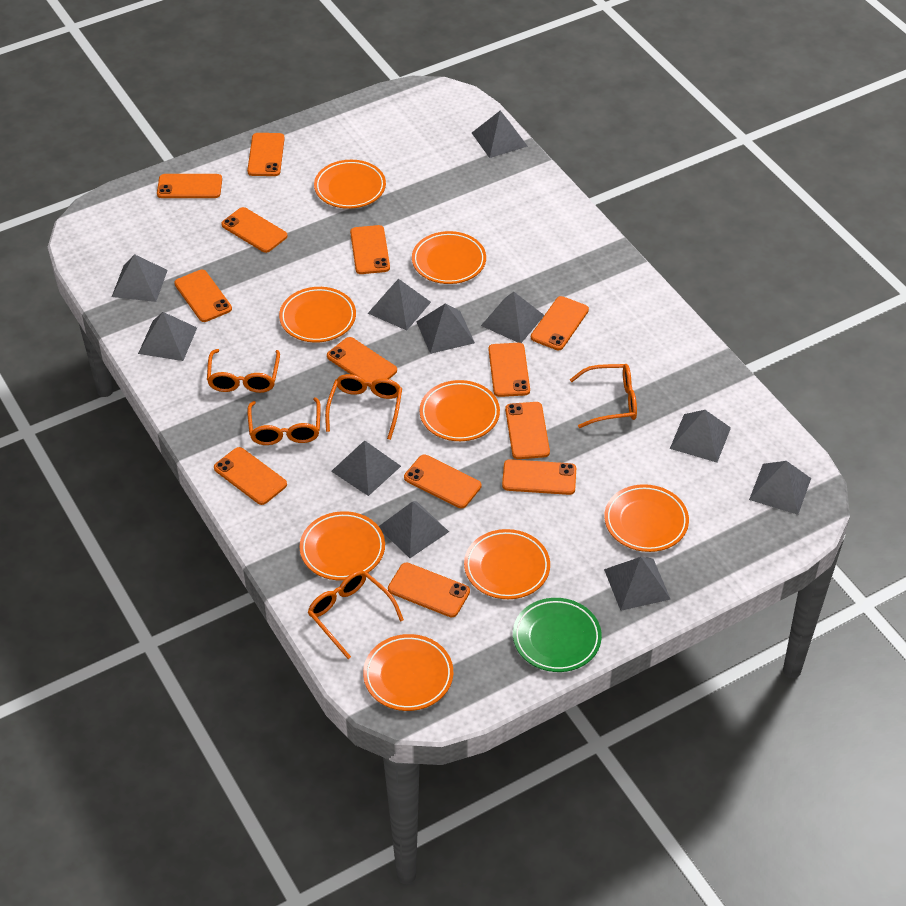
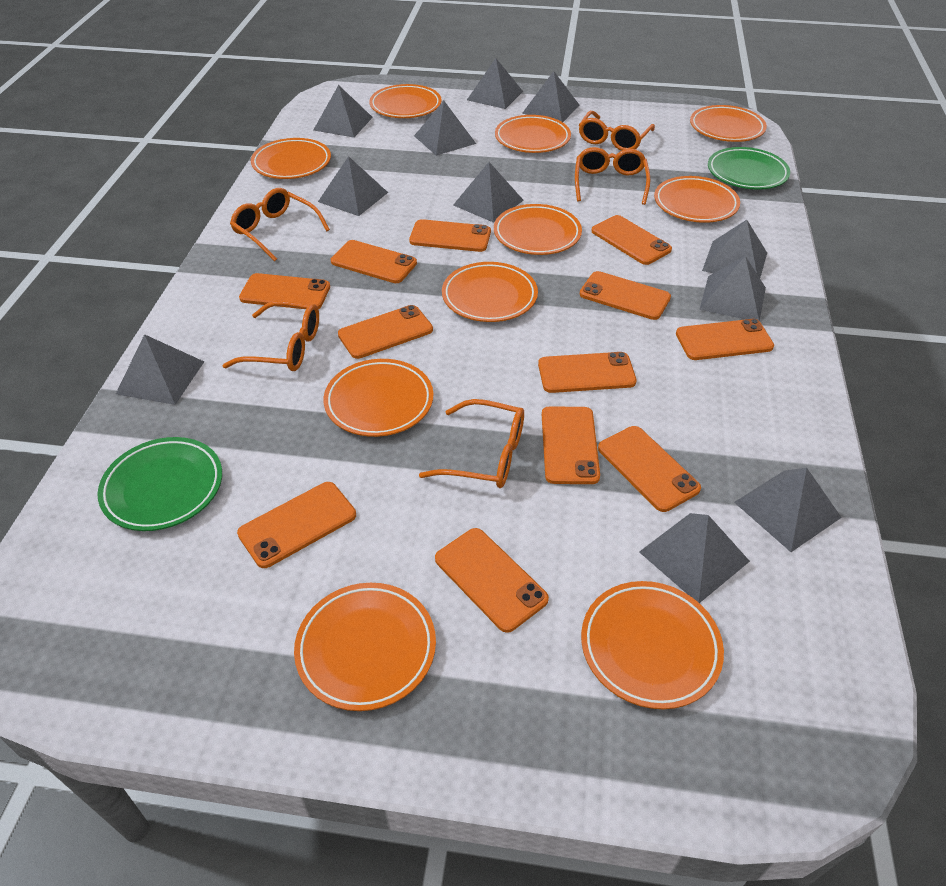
green plate: [513,598,602,672] = 1 -> [98,437,222,531] [708,147,790,190] = 2
orange phone: [157,174,222,198] [174,270,232,322] [214,447,287,505] [221,207,287,253] [247,133,285,176] [327,337,397,387] [350,225,390,274] [388,563,470,618] [404,455,481,508] [489,343,530,397] [502,459,576,495] [505,402,550,459] [531,296,589,350] = 13 -> [237,482,356,568] [239,273,330,309] [331,240,417,283] [338,305,433,359] [409,219,491,252] [435,528,549,633] [538,352,636,393] [542,406,600,484] [580,271,671,320] [592,215,672,265] [598,426,701,512] [676,319,774,360] = 12
orange plate: [279,287,356,342] [300,511,385,580] [314,160,386,209] [363,634,453,711] [412,231,486,284] [419,380,500,441] [464,529,550,599] [604,484,689,552] = 8 -> [251,138,331,179] [294,583,436,711] [323,359,433,437] [370,84,442,118] [442,262,538,322] [494,204,582,255] [495,115,571,153] [581,581,724,709] [654,176,740,223] [690,105,767,142] = 10

